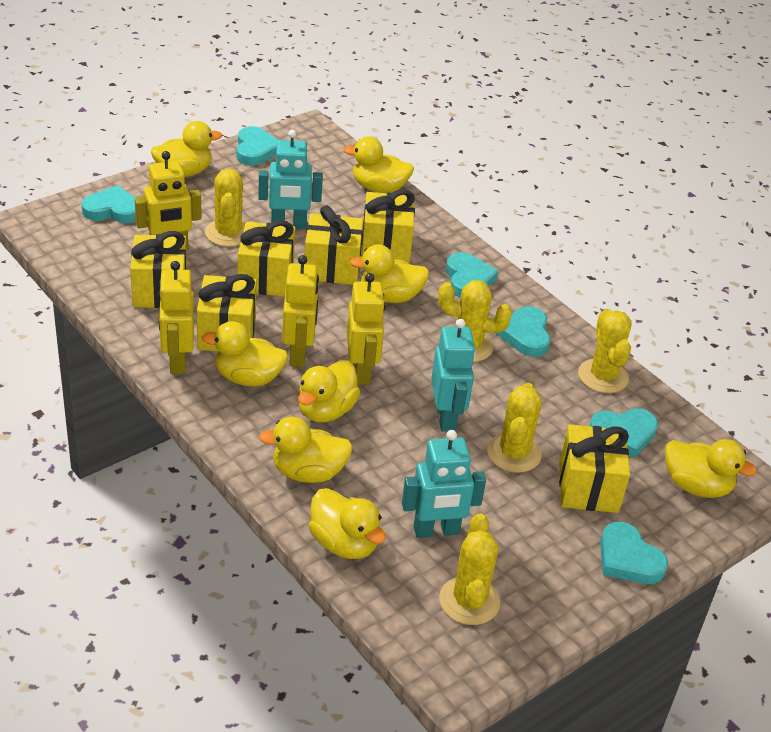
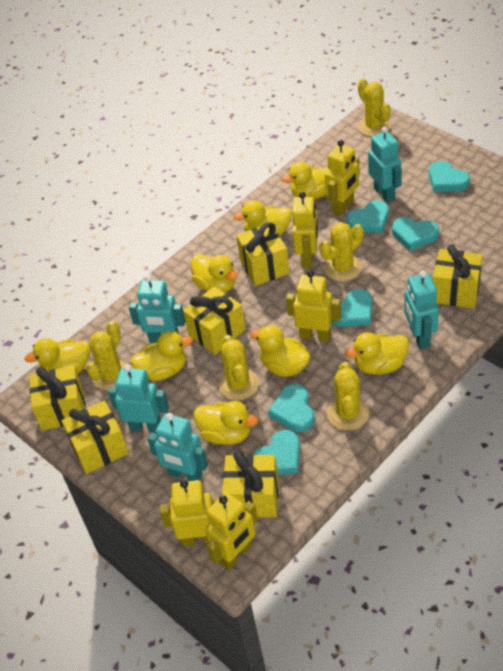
turquoise robot: [258,130,323,229] [402,430,486,538] [431,319,476,432] = 3 -> [108,365,169,433] [129,275,185,343] [147,413,208,481] [368,127,402,203] [404,271,439,349] = 5
yellow robot: [135,151,202,249] [158,261,194,374] [282,255,319,367] [347,273,386,385] = 4 -> [159,480,219,546] [205,492,258,570] [286,270,341,342] [292,192,318,268] [325,140,360,216] = 5

